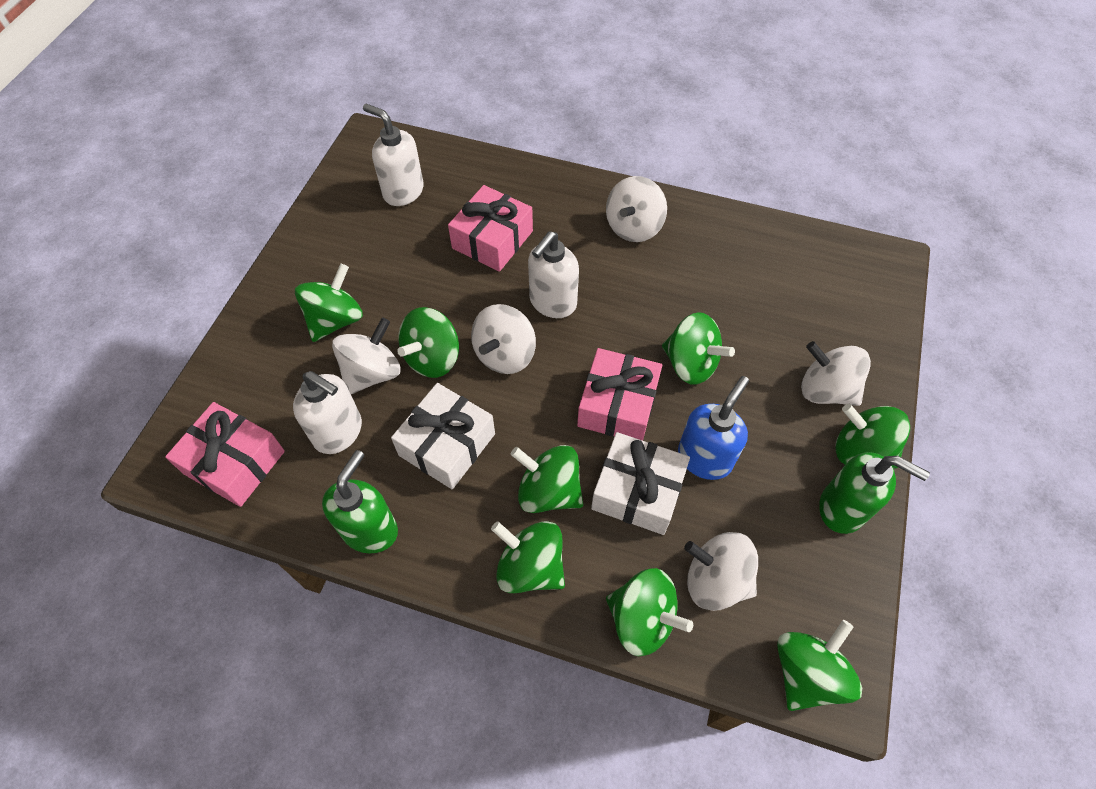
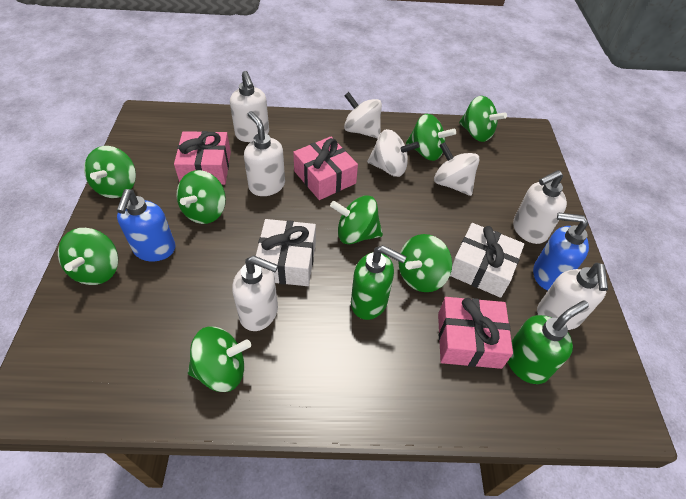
blue soap dispenser: [678,376,749,480] = 1 -> [117,189,176,261] [533,213,589,290] = 2
white soap dispenser: [293,371,362,454] [363,104,424,206] [528,231,579,318] = 3 -> [230,71,269,142] [232,255,278,331] [244,111,285,196] [513,170,567,244] [537,263,608,330] = 5
white spinning top: [332,318,401,394] [471,304,536,374] [606,176,667,242] [684,532,758,611] [801,341,871,406] = 5 -> [344,92,382,139] [367,129,419,177] [434,142,480,196] = 3

